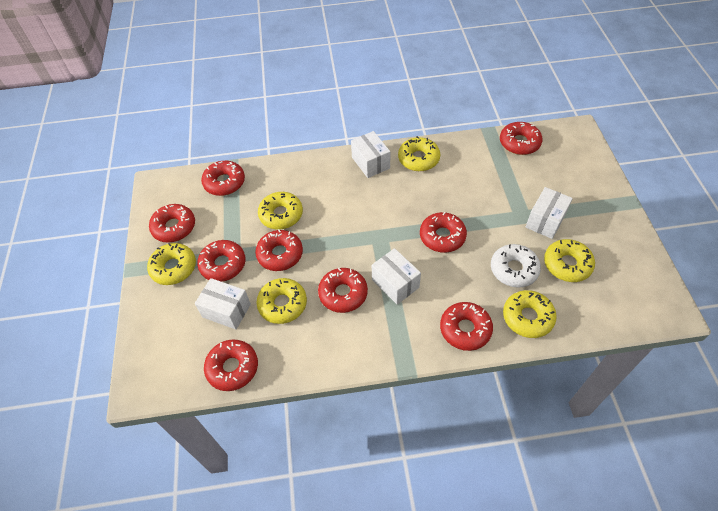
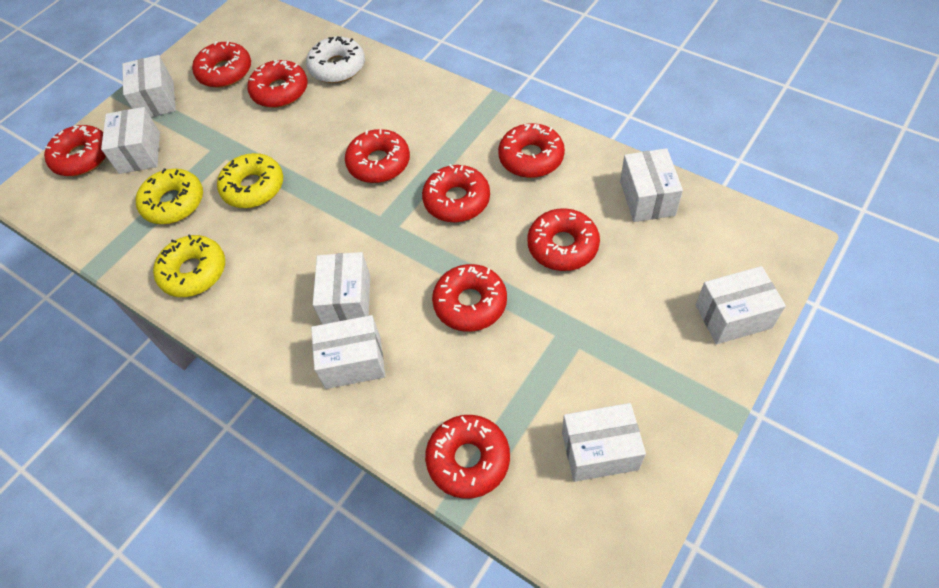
white box: [195,278,251,329] [351,131,390,178] [372,248,421,305] [526,187,573,239] = 4 -> [101,107,160,174] [122,55,176,117] [311,315,385,389] [313,252,370,325] [562,403,646,482] [620,148,683,222] [696,266,786,344] = 7
yellow donut: [147,243,196,285] [256,278,307,324] [258,192,303,230] [398,136,440,171] [503,290,557,338] [544,239,595,282] = 6 -> [136,169,203,224] [153,234,225,297] [217,153,283,208] = 3

